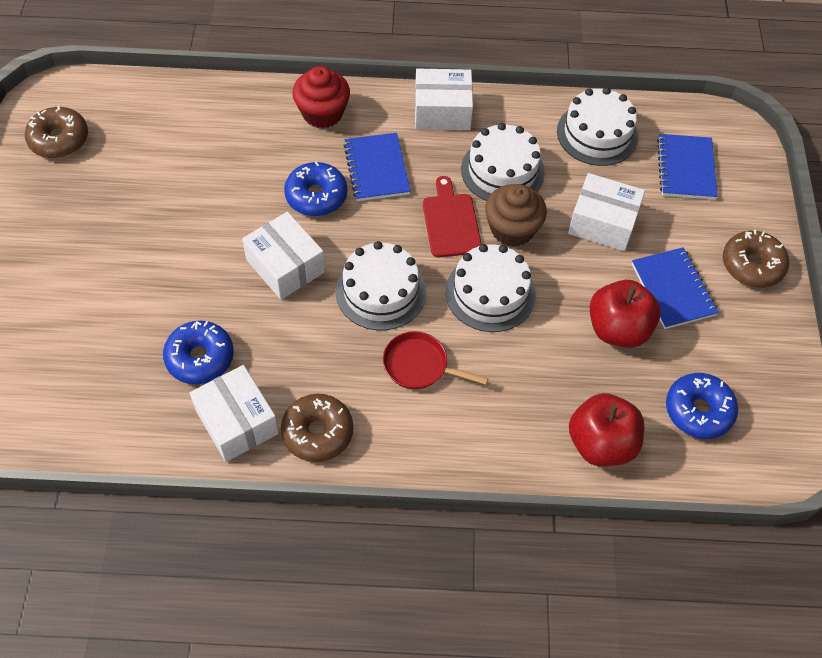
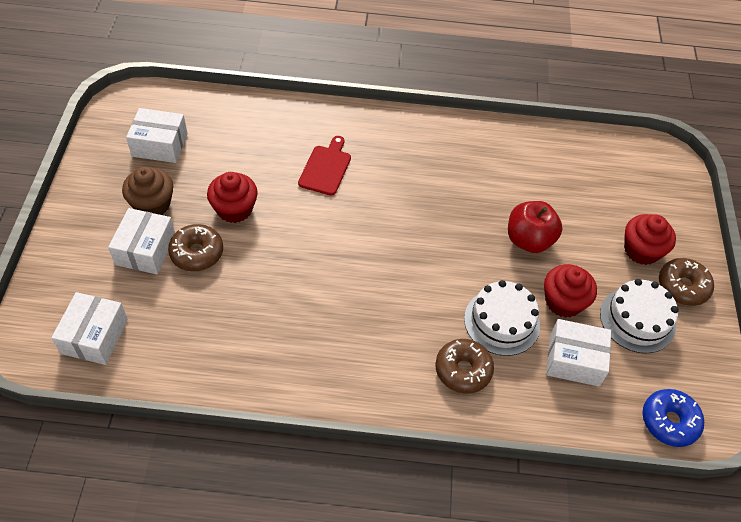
blue donut: [163,321,234,384] [284,161,347,216] [666,373,738,439] = 3 -> [642,389,704,447] = 1
blue notebook: [343,133,411,201] [632,247,719,329] [657,134,718,200] = 3 -> none = 0
red apple: [569,393,644,467] [590,280,661,348] = 2 -> [508,201,563,253] = 1
red cupcake: [292,66,350,128] = 1 -> [207,172,258,223] [544,264,597,318] [624,214,676,265] = 3
red pan: [383,331,489,389] = 1 -> none = 0
white cake: [336,241,426,330] [445,244,536,332] [461,123,545,201] [557,87,639,166] = 4 -> [464,280,540,356] [600,279,679,353] = 2

